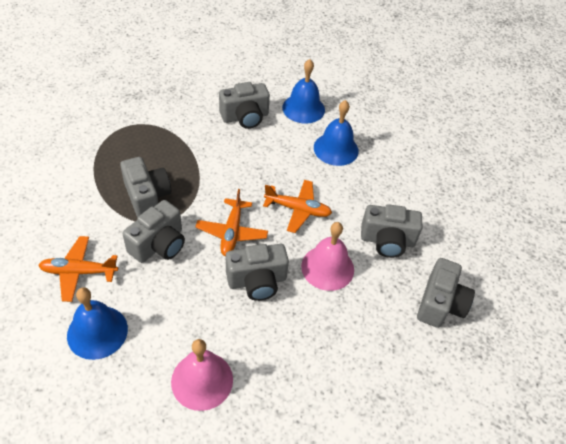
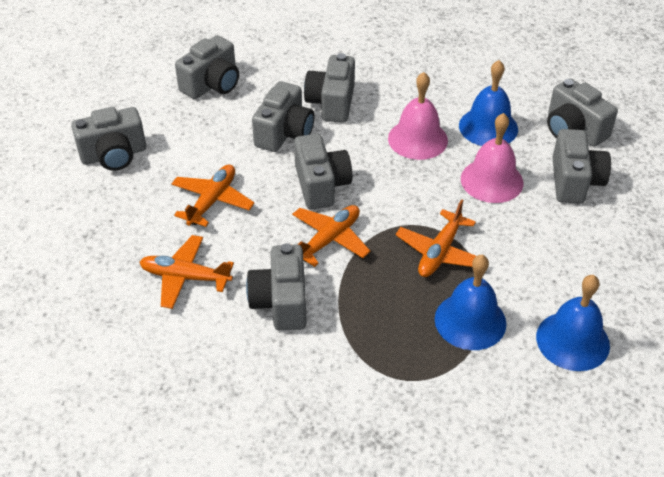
grey camera: [120,157,171,217] [123,200,185,263] [219,82,270,129] [226,244,289,301] [361,204,423,258] [417,258,475,328] = 6 -> [71,107,146,171] [175,35,239,99] [246,243,306,331] [252,81,314,152] [294,134,352,210] [304,53,355,123] [547,79,618,147] [552,129,611,204] = 8
orange plane: [38,236,118,302] [195,189,268,256] [263,180,332,233] = 3 -> [140,235,234,309] [171,164,255,227] [292,205,370,267] [396,199,476,277] = 4

